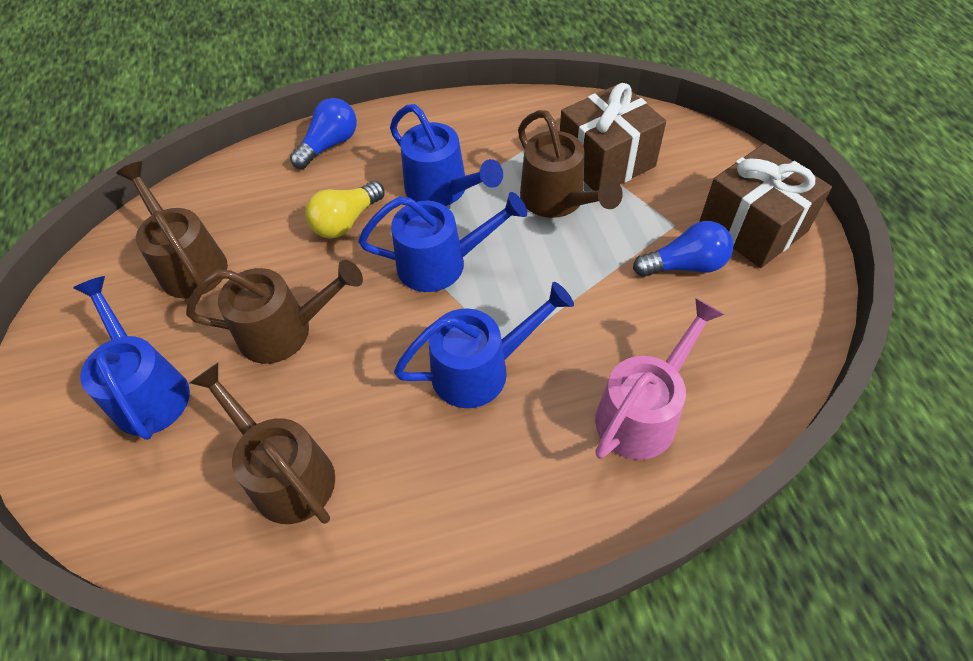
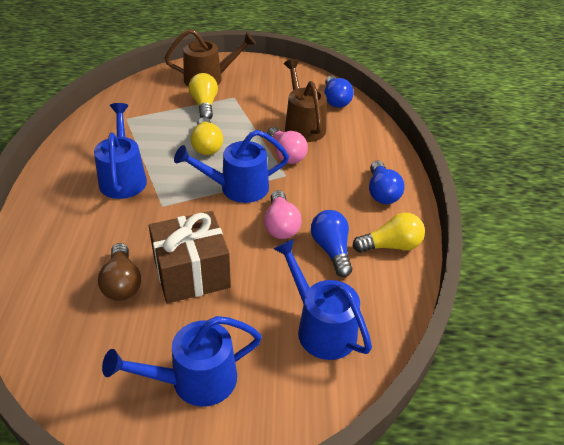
blue light bulb: [290,98,357,169] [633,221,733,277] = 2 -> [311,210,352,277] [324,75,354,108] [369,160,405,204] = 3
brown gift: [560,83,666,191] [699,143,832,268] = 2 -> [149,211,231,304] = 1
brown light bulb: none = 0 -> [98,243,141,301] = 1
brown watering can: [116,161,228,298] [186,260,363,364] [190,363,335,524] [518,110,623,218] = 4 -> [165,29,256,87] [284,59,327,142] = 2
pink light bulb: none = 0 -> [264,190,302,239] [267,127,308,164] = 2
pink watering can: [595,298,724,460] = 1 -> none = 0
yellow light bulb: [305,181,385,238] = 1 -> [189,73,218,120] [191,117,223,155] [352,213,425,253] = 3

